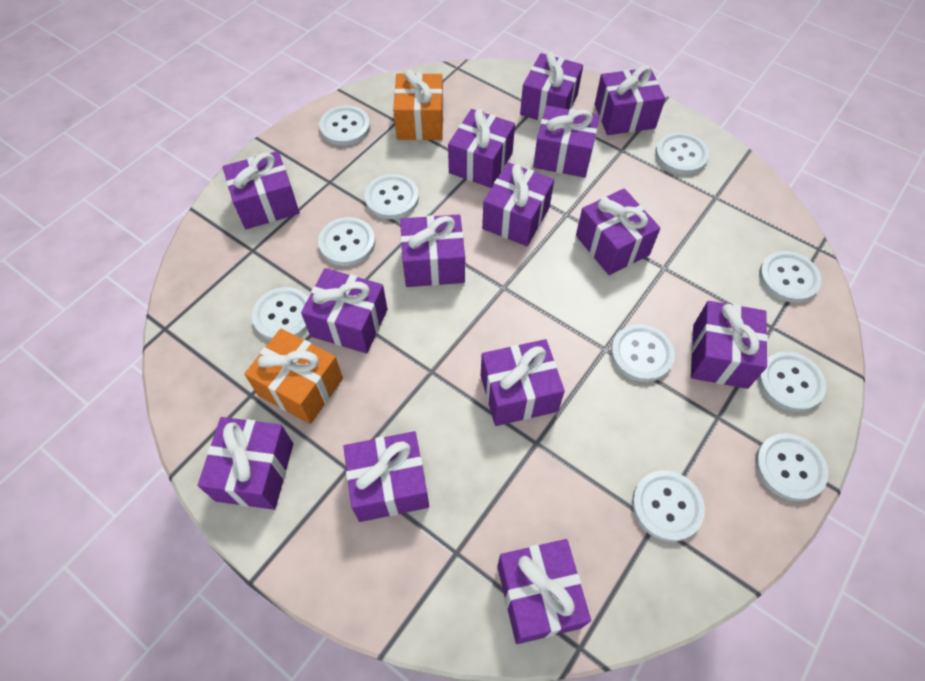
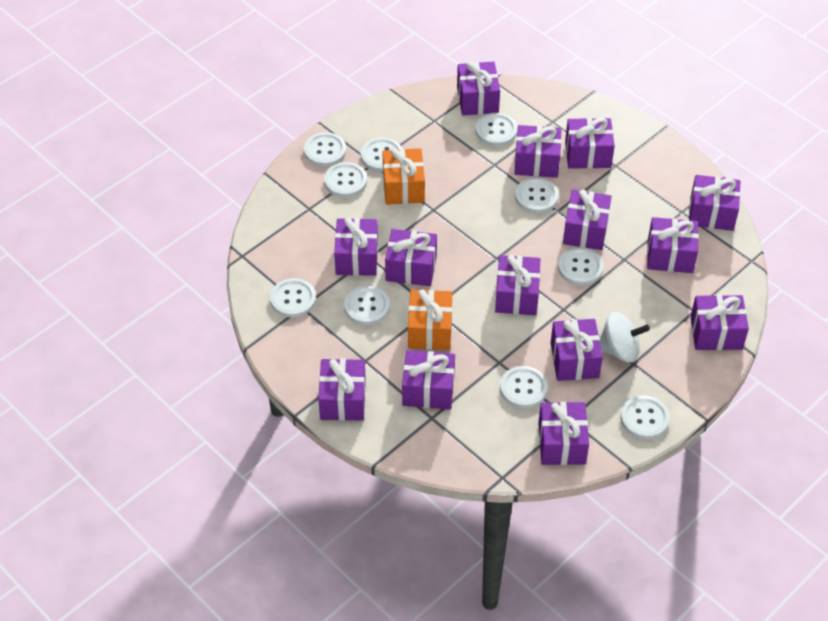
white spinning top: none = 0 -> [600,312,650,363] = 1

